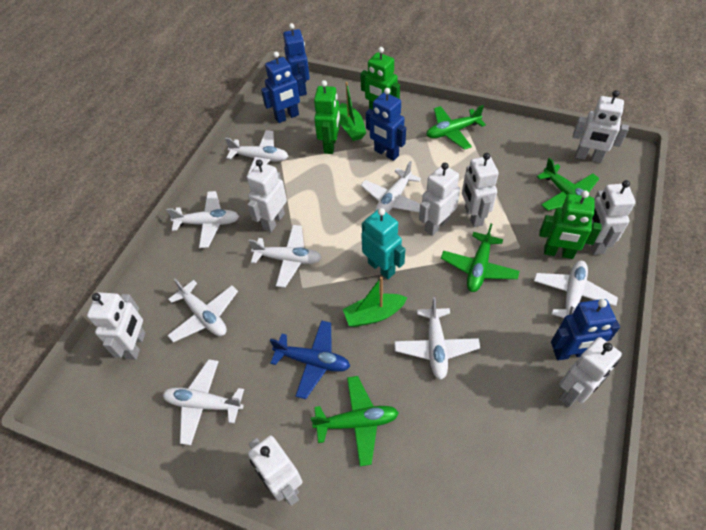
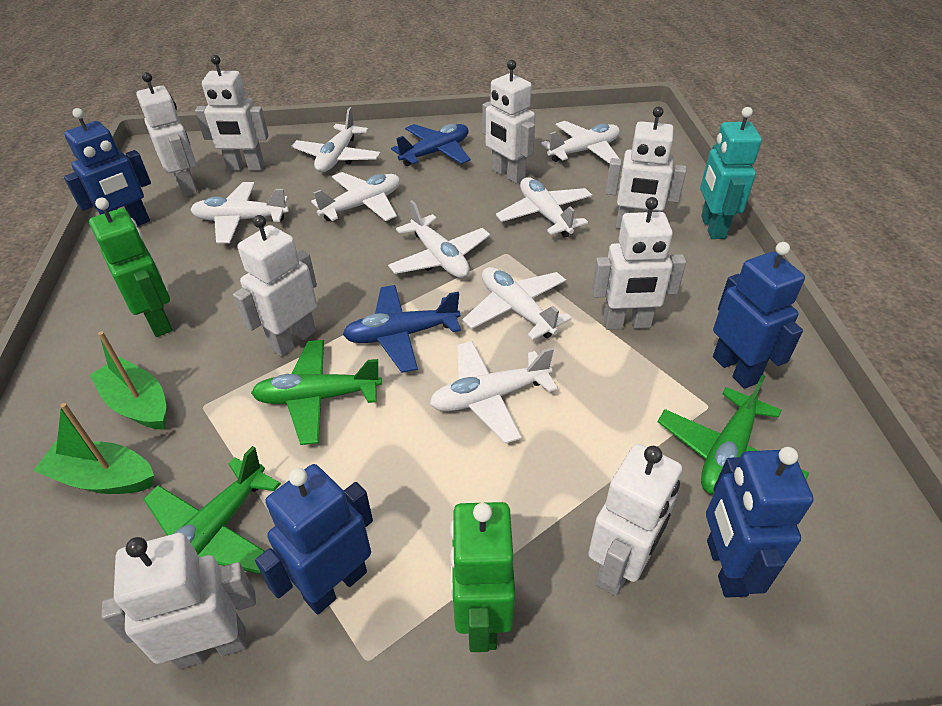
blue plane: [270,320,350,399] = 1 -> [343,285,461,373] [391,124,471,166] = 2
green plane: [311,376,399,466] [426,105,486,150] [441,224,520,292] [537,158,600,211] = 4 -> [143,446,281,574] [251,340,382,445] [658,375,809,494] = 3
green robot: [314,80,340,154] [360,47,400,110] [539,191,601,259] = 3 -> [89,197,173,337] [450,502,515,652] = 2

